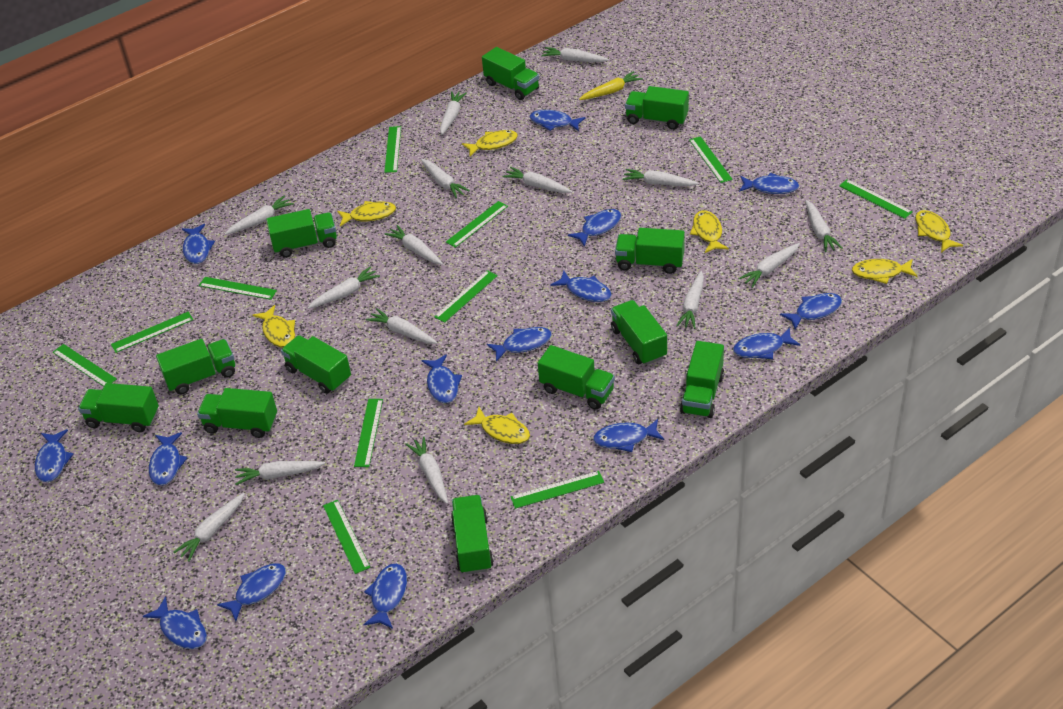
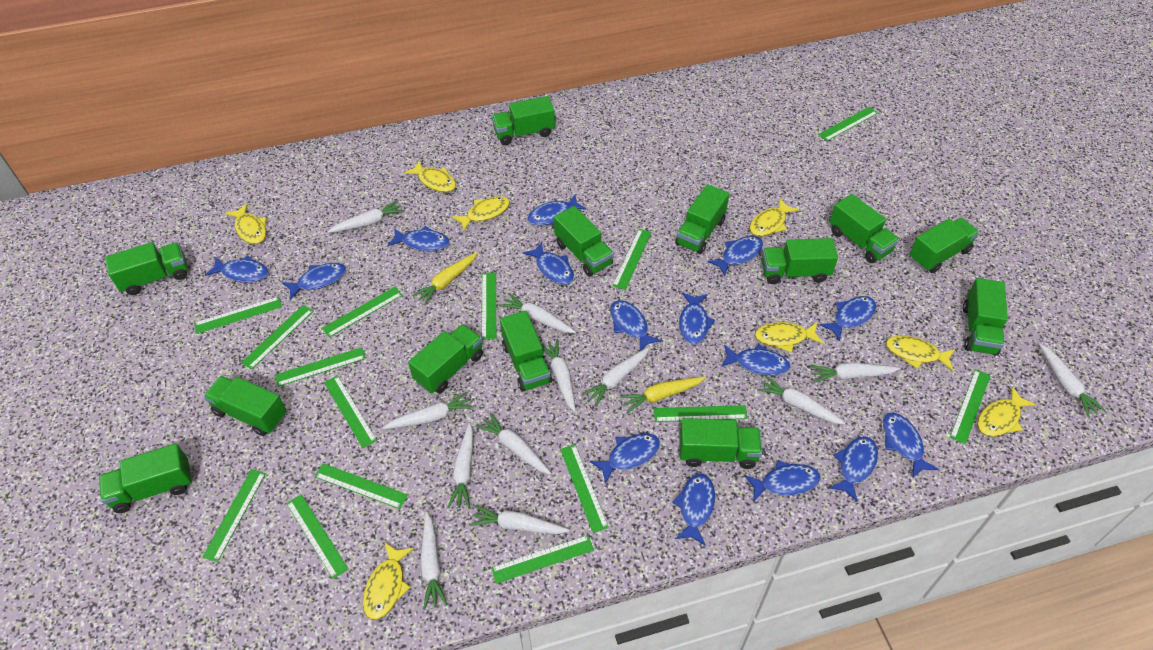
green ruler: [53,344,117,386] [111,312,193,353] [199,277,277,300] [323,500,370,574] [354,399,383,467] [384,126,401,173] [434,270,498,323] [446,201,508,248] [510,471,604,509] [689,136,733,183] [839,179,913,219] = 11 -> [194,296,282,334] [202,469,266,562] [241,305,314,370] [275,347,366,387] [286,494,348,579] [315,463,408,509] [322,287,402,337] [324,375,377,448] [482,272,496,340] [491,535,594,584] [560,445,609,533] [613,229,652,290] [654,405,748,422] [818,107,878,141] [950,369,991,444] = 15
green truck: [78,383,159,432] [156,339,235,395] [197,388,277,438] [266,209,337,258] [281,335,351,394] [451,495,494,574] [482,47,539,100] [538,345,615,409] [611,300,667,365] [615,228,685,274] [625,86,689,130] [680,341,724,418] = 12 -> [99,443,192,513] [105,242,188,295] [203,376,287,436] [408,324,483,393] [492,96,555,145] [500,311,552,392] [554,206,614,276] [675,184,729,254] [679,418,762,469] [762,238,838,284] [829,194,899,263] [909,218,979,273] [963,278,1008,356] = 13
white carrot: [173,493,245,562] [225,196,294,235] [235,461,325,485] [308,267,380,309] [366,308,438,344] [385,225,443,265] [405,436,448,504] [421,159,470,198] [440,91,467,135] [502,167,572,193] [541,47,609,62] [622,169,699,186] [676,271,704,329] [738,243,800,288] [805,200,842,252] = 15 -> [327,200,404,233] [383,391,474,429] [420,512,448,610] [448,423,473,508] [470,505,569,534] [476,412,551,474] [499,293,576,333] [541,339,576,412] [581,347,649,407] [757,375,846,425] [810,362,900,383] [1039,344,1106,418] = 12
yellow carrot: [579,71,643,100] = 1 -> [412,252,478,305] [620,376,706,413] = 2
yellow fish: [253,305,295,348] [337,201,396,226] [462,130,518,156] [464,407,530,444] [690,211,729,253] [852,259,918,284] [915,210,963,253] = 7 -> [225,203,266,244] [363,542,414,620] [404,160,456,193] [452,196,510,232] [750,198,799,237] [755,322,823,353] [886,335,955,371] [977,386,1036,437] = 8

